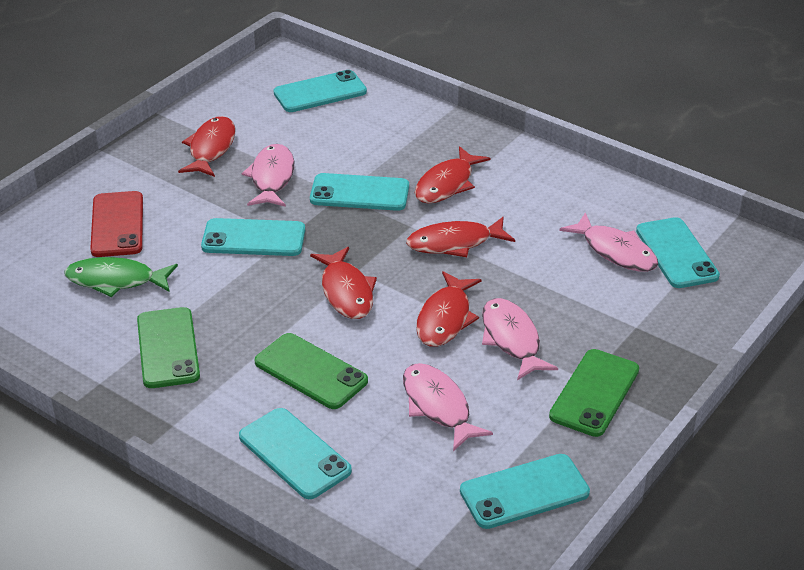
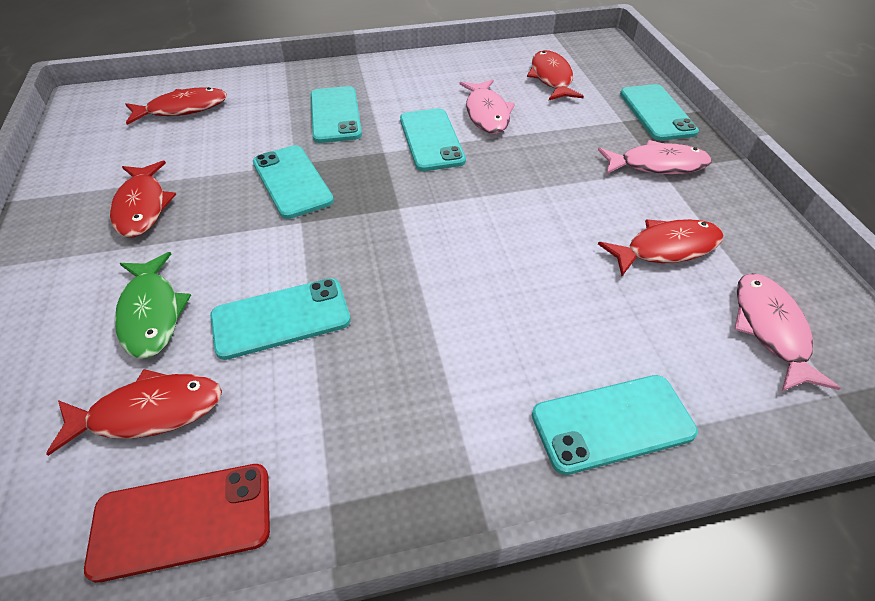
green phone: [137,307,200,388] [254,333,368,409] [549,349,639,437] = 3 -> none = 0
pink fish: [242,144,294,207] [403,363,493,451] [482,298,558,380] [559,212,658,272] = 4 -> [460,79,515,134] [598,140,712,174] [734,273,840,391] = 3

